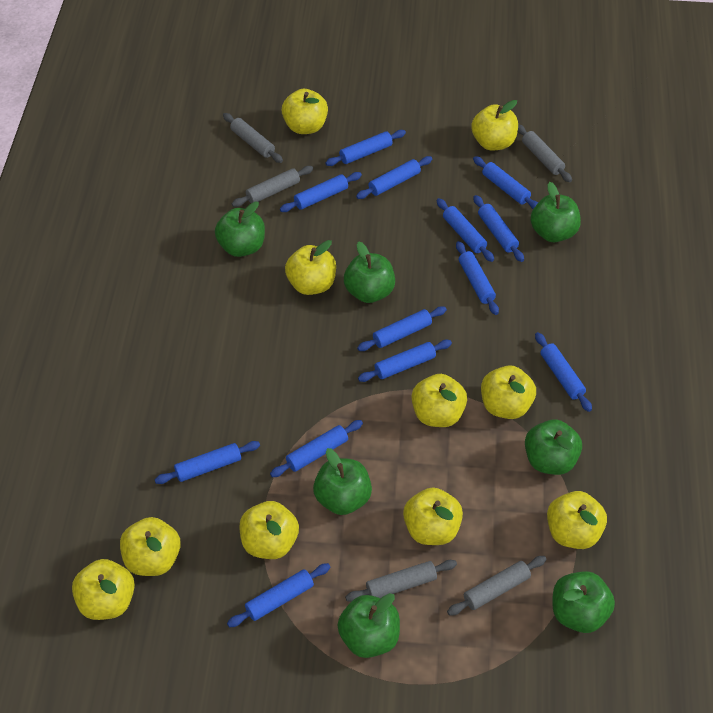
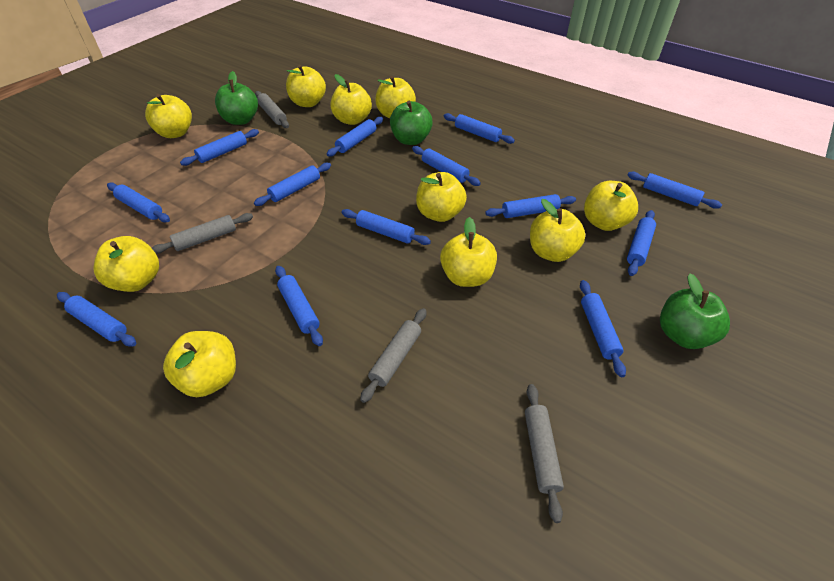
green apple: [215,202,265,257] [313,448,372,515] [337,593,400,658] [344,241,395,303] [525,419,582,475] [531,182,581,242] [552,571,615,633] = 7 -> [215,71,258,125] [390,101,433,145] [660,274,730,349] = 3
grey rolling pin: [223,113,283,163] [232,166,313,207] [345,560,457,602] [447,556,546,616] [518,124,572,182] = 5 -> [152,213,253,254] [255,91,289,128] [360,308,427,403] [525,384,564,523] = 4

